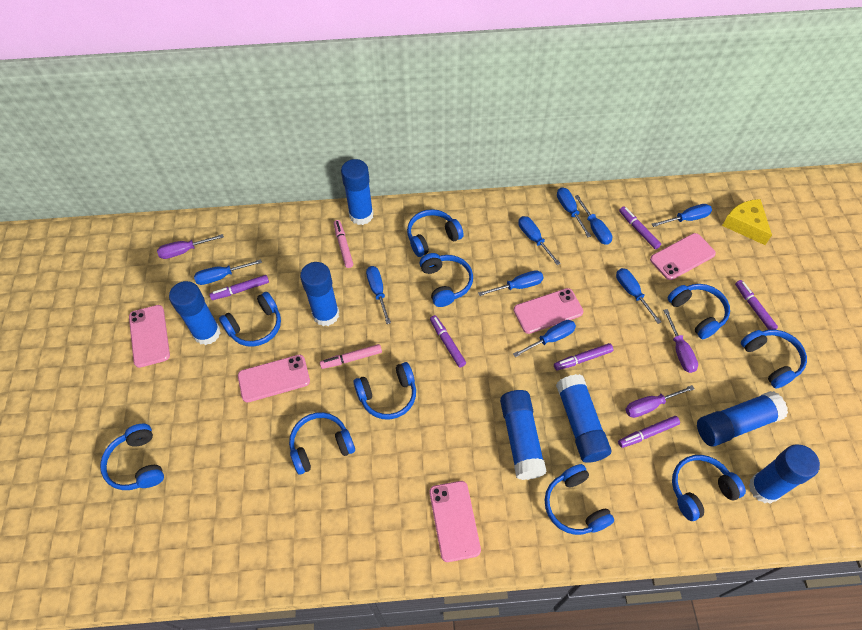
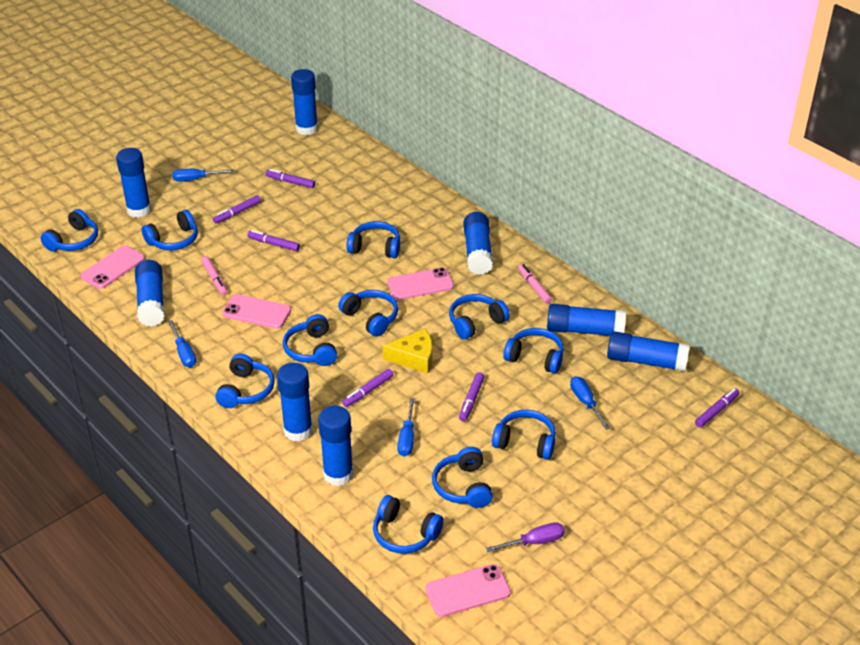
blue glue stick: [169,281,221,345] [300,262,339,326] [341,159,374,225] [500,390,547,480] [556,374,611,463] [697,391,788,447] [749,444,820,504] = 7 -> [116,148,151,218] [135,260,165,327] [277,363,313,442] [291,69,318,135] [318,406,353,486] [464,212,493,275] [547,304,626,336] [607,331,690,372] = 8
blue headphones: [100,424,164,490] [219,292,281,347] [289,412,355,475] [353,362,416,419] [407,209,464,257] [419,253,473,307] [545,464,614,535] [668,284,730,339] [672,455,746,521] [741,330,807,388] = 10 -> [41,209,98,251] [142,210,198,250] [215,354,275,408] [283,314,337,366] [338,290,398,337] [347,221,400,258] [373,495,443,554] [432,447,493,508] [449,294,510,340] [492,410,556,460] [503,328,564,374] = 11
blue screwdriver: [194,259,262,285] [366,266,391,324] [478,270,544,296] [513,320,576,357] [518,216,561,265] [557,187,591,237] [575,195,612,245] [616,268,661,324] [652,204,712,227] = 9 -> [168,320,196,367] [172,169,234,182] [397,398,415,456] [570,376,610,430] = 4
pink phone: [129,305,170,368] [238,355,310,402] [430,481,481,562] [514,288,583,334] [650,233,716,280] = 5 -> [80,246,145,289] [222,294,291,329] [387,268,454,300] [425,564,511,617] = 4
purple screwdriver: [157,234,224,259] [625,385,695,418] [663,309,698,373] = 3 -> [486,522,565,552] = 1

